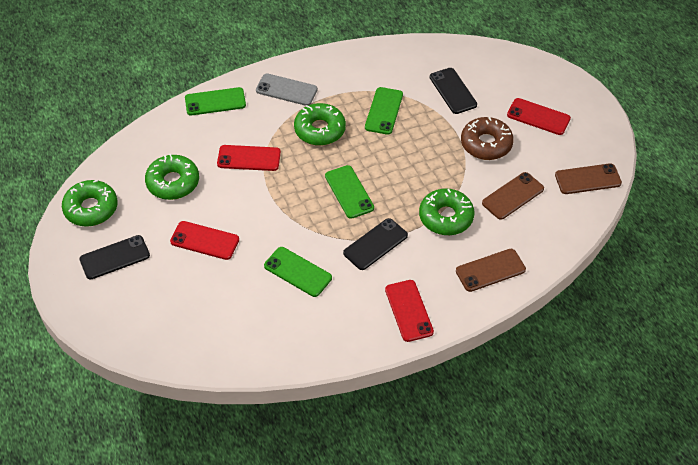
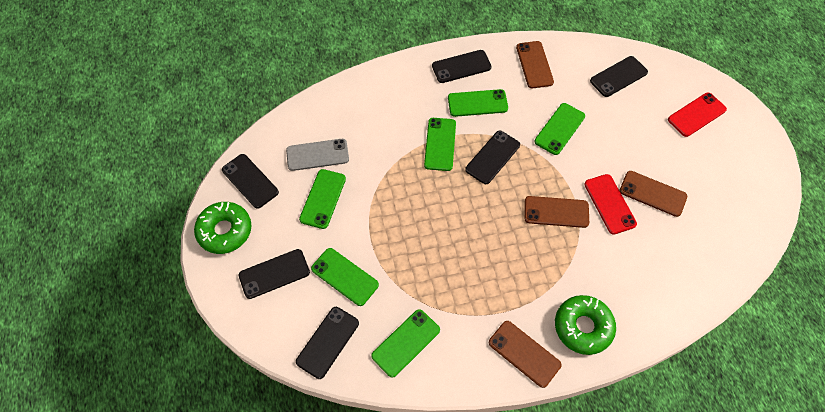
black phone: [79,235,150,280] [343,218,408,270] [430,68,477,114] = 3 -> [222,154,279,209] [239,249,310,299] [296,307,359,379] [432,50,492,83] [465,130,520,184] [590,56,648,97] = 6
brown donut: [461,117,514,160] = 1 -> none = 0
brown phone: [456,249,526,292] [482,172,544,220] [555,163,622,194] = 3 -> [489,321,562,388] [516,41,554,88] [524,196,589,228] [620,171,687,217] = 4
green donut: [62,180,118,227] [145,154,199,200] [294,103,346,146] [419,189,474,235] = 4 -> [194,202,252,254] [555,295,616,355] = 2
green phone: [185,87,246,115] [264,247,332,297] [325,165,374,219] [365,87,403,135] = 4 -> [299,169,346,229] [311,248,379,306] [371,309,440,378] [424,118,456,171] [448,89,508,117] [534,103,585,155] = 6
red phone: [170,221,239,260] [217,145,281,171] [385,280,434,342] [507,98,571,135] = 4 -> [584,174,637,235] [668,92,727,137] = 2

